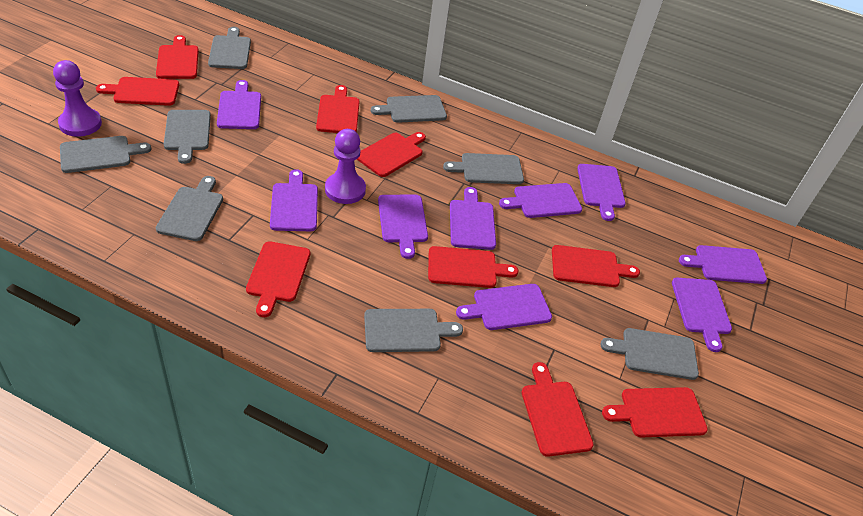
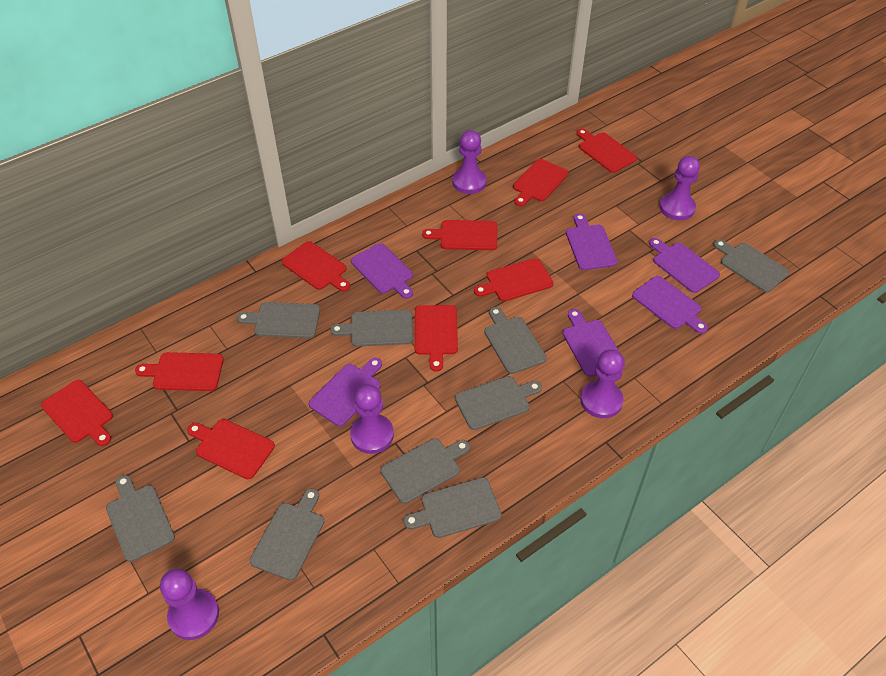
grey cutting board: [60,136,151,173] [156,176,223,241] [164,110,211,164] [208,27,251,69] [364,309,463,352] [371,95,447,123] [443,153,524,184] [600,328,699,380] = 8 -> [106,475,175,562] [237,302,320,338] [250,488,324,580] [330,310,413,347] [381,438,470,504] [404,477,501,538] [455,376,542,430] [484,307,547,374] [713,239,789,292] = 9
purple cutting board: [217,80,261,129] [270,169,318,231] [378,195,428,259] [450,187,496,250] [456,284,552,330] [499,183,582,218] [577,164,626,221] [672,278,732,352] [679,245,767,284] = 9 -> [309,358,382,426] [351,243,413,299] [563,309,625,377] [566,213,618,270] [632,276,708,334] [649,238,720,293] = 6
purple pawn: [53,60,102,137] [325,129,366,204] = 2 -> [160,568,219,640] [350,384,394,454] [452,130,487,194] [580,349,624,418] [660,156,700,220] = 5

